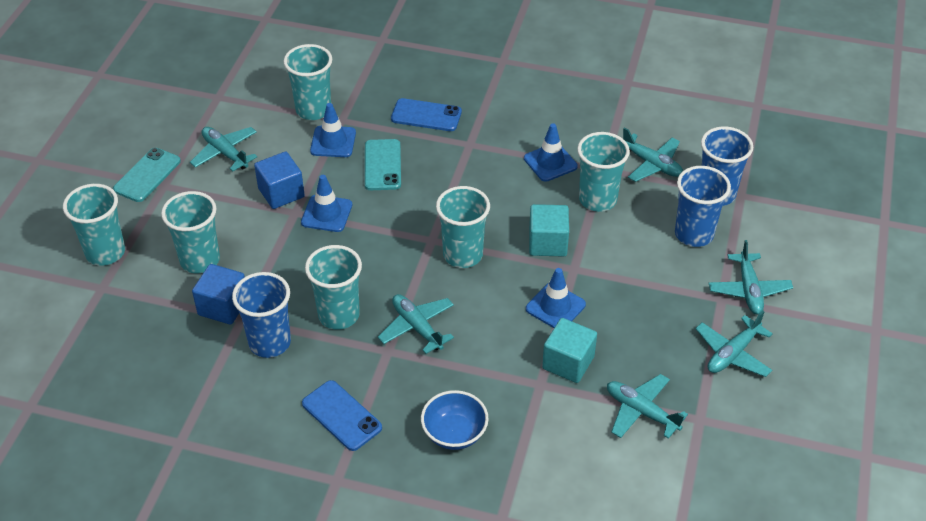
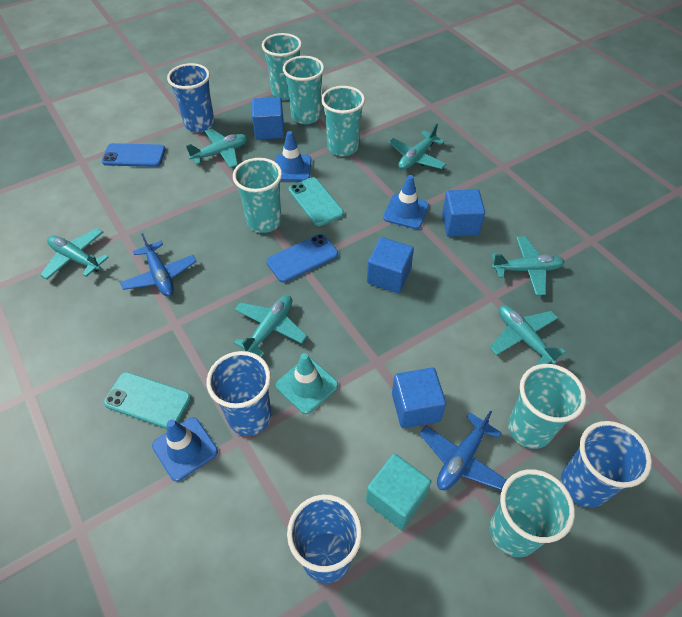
blue bowl: [421,390,489,450] = 1 -> none = 0
blue cube: [192,264,245,325] [254,151,305,209] = 2 -> [252,97,284,140] [367,237,414,293] [392,368,446,428] [442,189,485,237] = 4
blue cup: [232,272,291,358] [675,166,731,247] [701,126,753,206] = 3 -> [167,63,215,132] [207,351,271,436] [287,495,362,583] [561,421,652,508] = 4
blue plane: none = 0 -> [120,233,197,296] [420,410,506,490] = 2
blue traffic cone: [301,175,352,232] [310,103,356,157] [524,123,578,182] [526,268,586,328] = 4 -> [152,417,218,481] [275,131,311,181] [383,175,429,229] = 3
turquoise cube: [529,204,569,256] [542,318,597,383] = 2 -> [366,454,431,529] = 1
turquoise traffic cone: none = 0 -> [276,353,338,414] = 1

